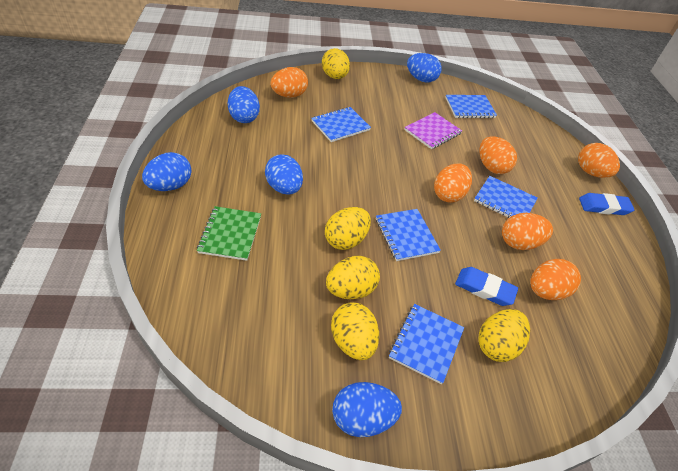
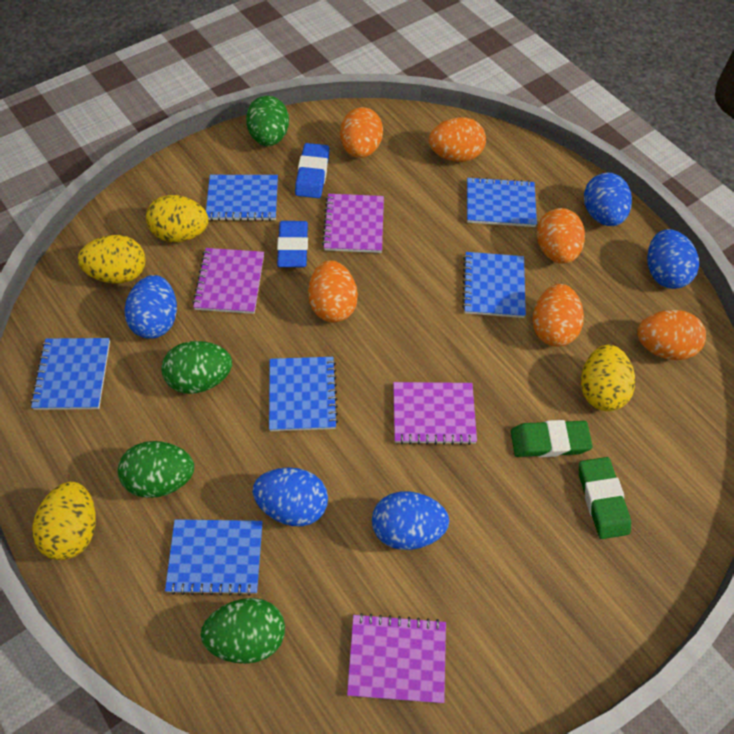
blue notebook: [311,107,371,142] [376,209,441,261] [389,304,464,385] [445,95,497,118] [474,176,537,218] = 5 -> [31,338,110,410] [165,519,263,596] [206,175,278,221] [269,357,338,431] [462,252,526,318] [467,177,537,227] = 6
green egg: none = 0 -> [118,441,194,498] [161,341,232,394] [200,598,285,664] [246,95,289,146] = 4
green eraser: none = 0 -> [511,420,593,457] [579,457,631,539] = 2
green notebook: [197,206,261,261] = 1 -> none = 0
purple notebook: [404,112,462,149] = 1 -> [192,248,264,314] [322,194,384,253] [347,613,446,703] [393,382,477,445] = 4
yellow egg: [322,48,350,79] [325,207,371,250] [326,256,380,299] [331,302,379,360] [478,309,530,362] = 5 -> [33,482,96,560] [78,235,145,284] [146,195,209,242] [581,345,635,411] = 4

